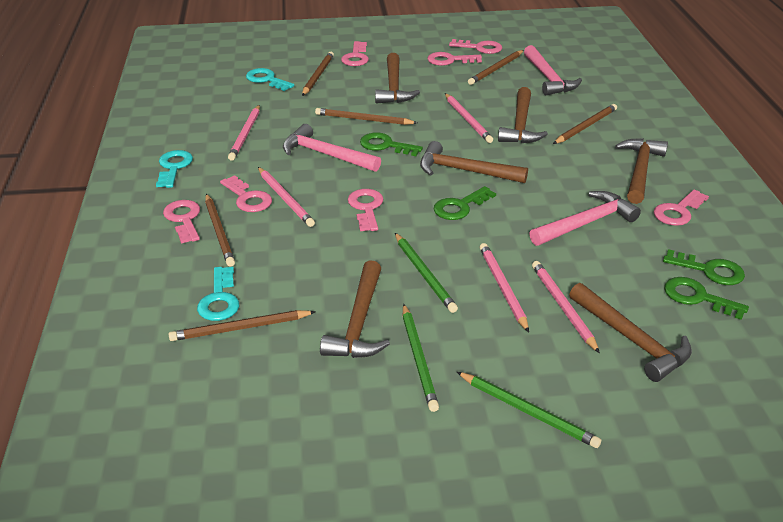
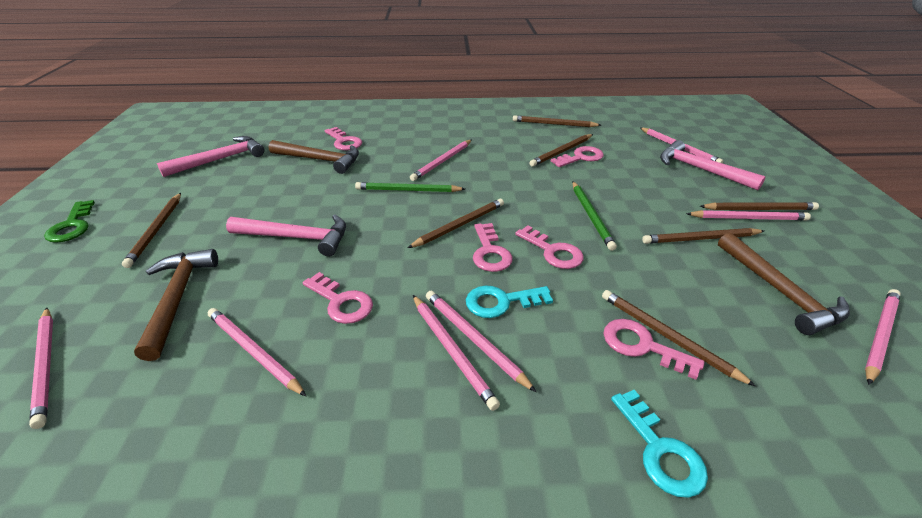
brown hammer: [320,260,390,358] [375,53,420,104] [420,141,528,183] [498,87,548,143] [569,283,692,382] [615,138,668,204] = 6 -> [134,249,218,361] [268,140,359,174] [718,232,850,335] = 3
brown pencil: [169,310,316,341] [205,194,235,267] [302,52,334,96] [315,108,417,125] [468,50,524,85] [553,104,617,144] = 6 -> [122,193,181,268] [408,199,504,248] [513,115,601,127] [529,134,593,167] [602,290,756,387] [642,228,764,244] [700,202,819,210] = 7
green key: [360,132,423,156] [434,186,496,220] [663,249,745,285] [664,277,749,320] = 4 -> [44,200,95,243] = 1
green pencil: [395,233,458,313] [403,304,439,412] [457,372,601,448] = 3 -> [355,182,465,192] [572,182,617,251] = 2
pink key: [163,200,200,244] [220,175,272,212] [341,41,369,66] [348,189,384,231] [427,52,482,66] [449,39,502,54] [654,190,709,226] = 7 -> [302,272,373,324] [325,127,362,151] [473,223,513,272] [515,226,584,269] [550,146,604,167] [603,319,705,380] = 6
pink pencil: [228,105,260,161] [258,167,315,227] [445,93,493,143] [480,243,529,332] [532,261,600,353] = 5 -> [29,308,53,429] [208,308,306,396] [410,140,472,181] [413,295,500,411] [426,291,536,392] [640,127,723,163] [686,210,811,221] [865,289,901,385] = 8
turquoise key: [156,150,193,188] [197,267,239,321] [246,68,294,91] = 3 -> [466,286,553,318] [611,390,708,498] = 2

